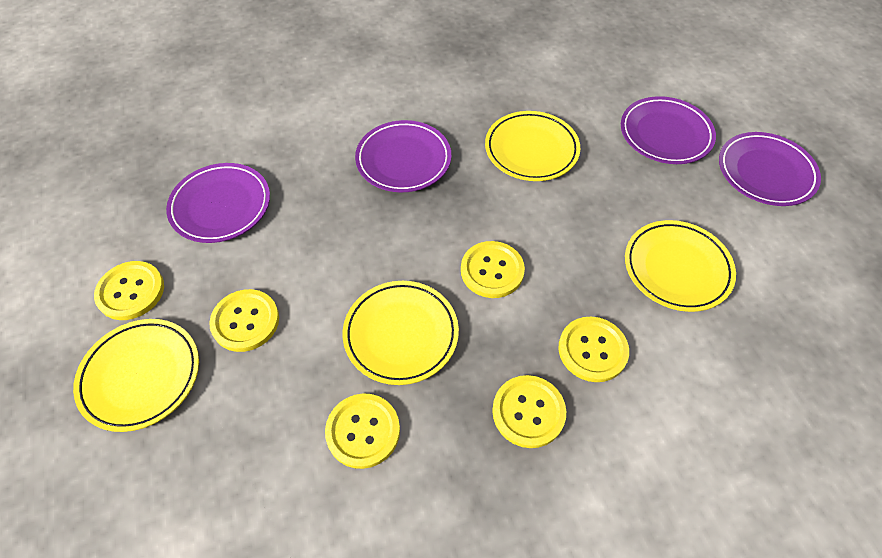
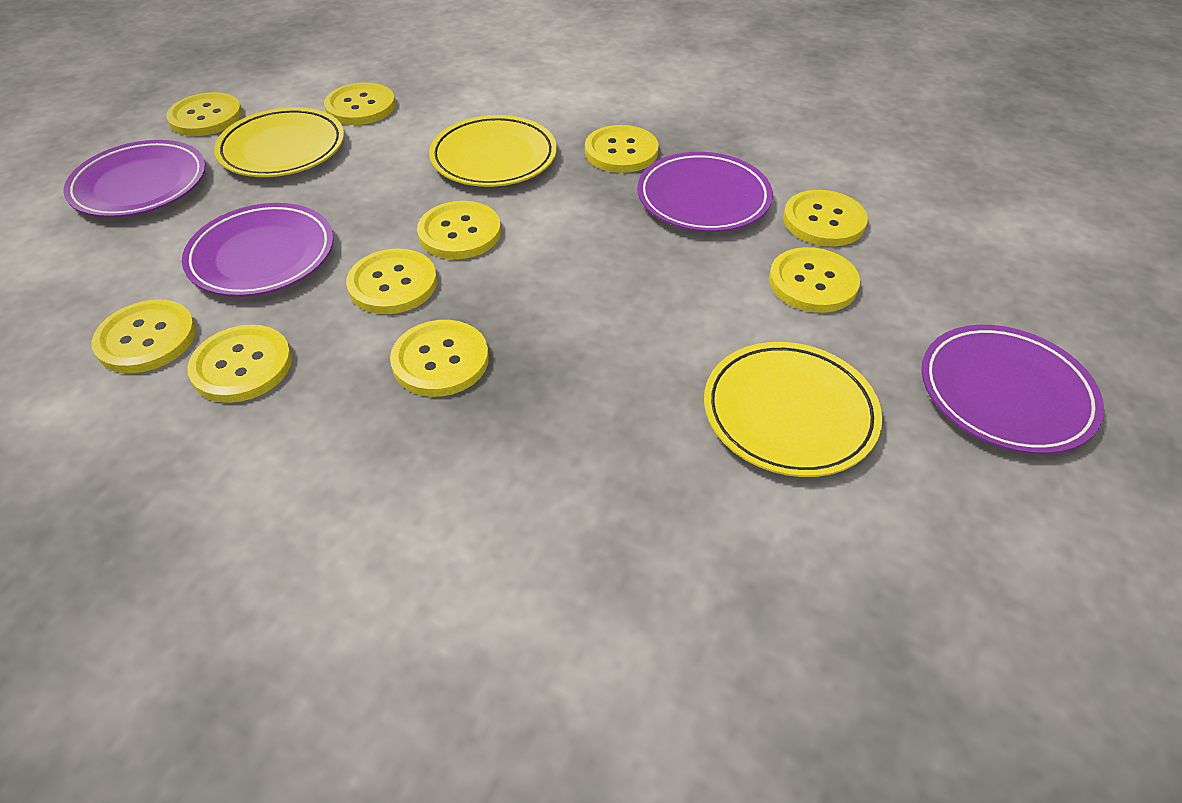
yellow button: [94,261,164,320] [209,289,279,352] [325,394,400,469] [461,241,525,298] [492,375,566,448] [558,317,629,382] = 6 -> [92,299,196,373] [166,92,242,136] [187,325,292,403] [324,82,395,125] [346,248,437,314] [390,320,489,397] [417,201,501,259] [585,125,659,173] [769,247,860,313] [783,190,868,247] = 10
yellow plate: [73,319,199,432] [343,281,459,385] [485,111,581,181] [625,220,736,312] = 4 -> [214,107,344,177] [429,115,557,187] [704,342,882,477] = 3

